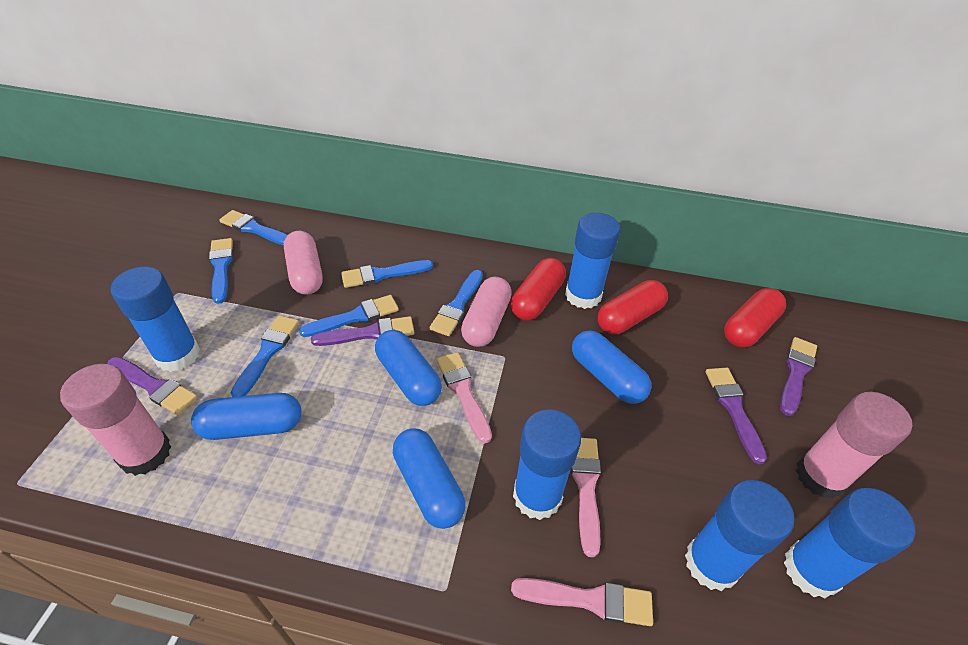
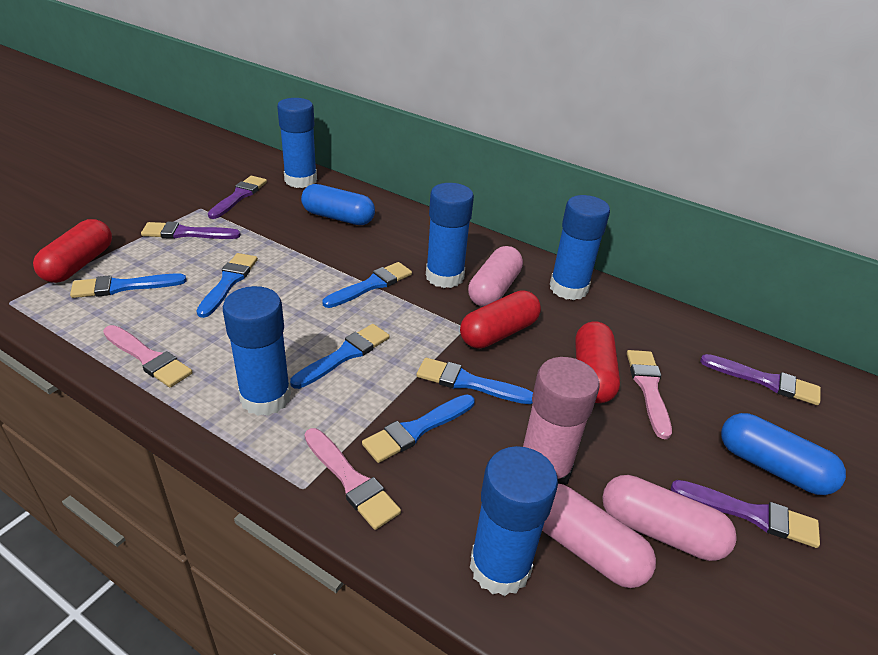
blue capsule: [191,393,302,440] [375,330,442,406] [393,428,466,529] [572,330,651,404] = 4 -> [301,184,375,225] [721,413,846,495] = 2
pink capsule: [284,231,323,295] [461,277,512,347] = 2 -> [468,246,523,307] [542,484,656,588] [602,475,737,561] = 3
pink glue stick: [60,364,171,476] [796,392,913,499] = 2 -> [523,357,600,485] = 1

